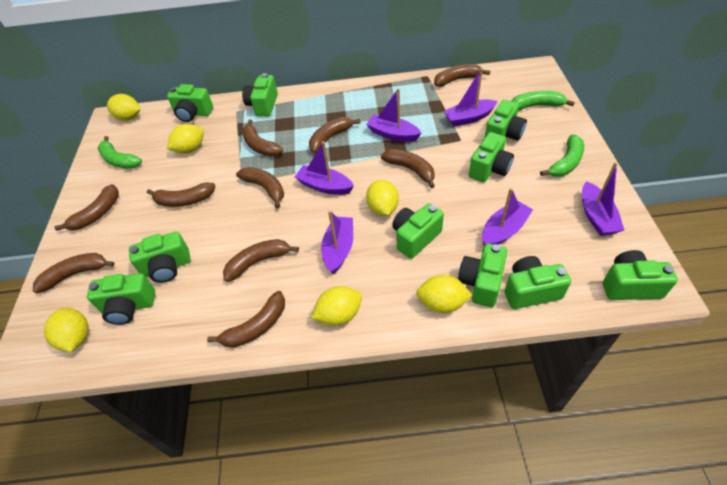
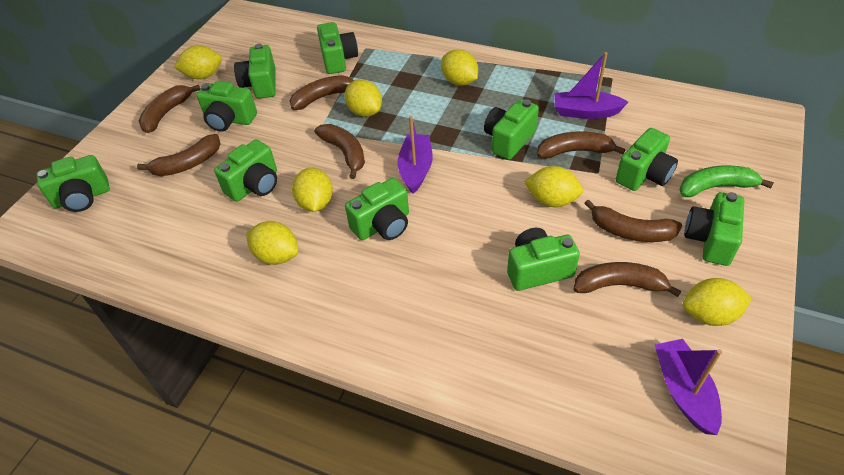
brown banana: [33,253,115,293] [54,184,119,231] [147,183,216,207] [207,291,285,348] [223,239,299,282] [236,167,284,208] [242,119,283,156] [309,117,360,153] [381,149,435,188] [434,64,490,87] = 10 -> [137,134,221,176] [139,85,200,133] [290,75,354,110] [314,124,365,179] [537,131,625,159] [573,262,681,297] [584,199,682,242] = 7
green banana: [98,136,142,169] [512,91,575,110] [540,135,584,177] = 3 -> [679,165,774,197] = 1
purple boat: [295,141,354,195] [321,210,353,274] [366,88,421,142] [444,68,498,127] [482,188,533,246] [582,162,624,236] = 6 -> [398,116,433,194] [554,52,628,119] [655,339,722,435] = 3
yellow lemon: [44,308,89,352] [107,94,140,121] [167,124,204,153] [312,286,362,326] [366,180,399,216] [416,275,472,313] = 6 -> [174,45,222,79] [246,221,299,265] [292,168,333,212] [344,79,382,117] [441,49,478,86] [524,166,583,207] [683,278,752,326] = 7

